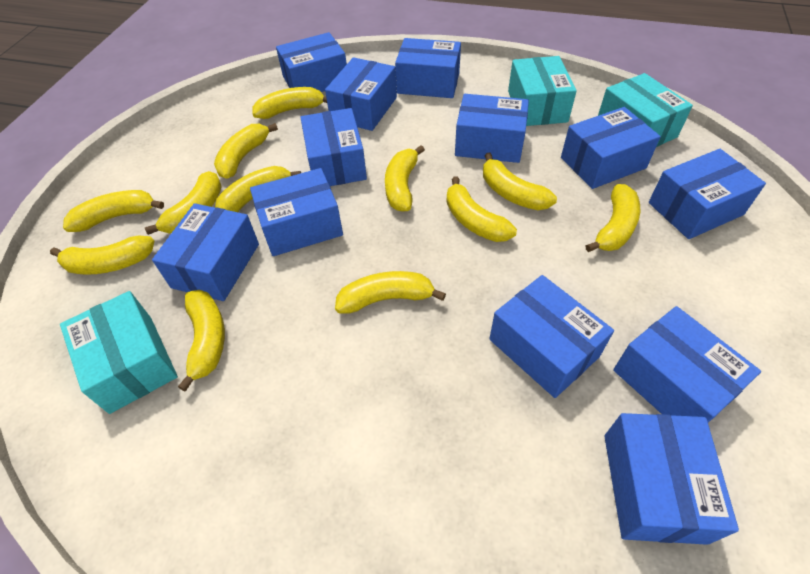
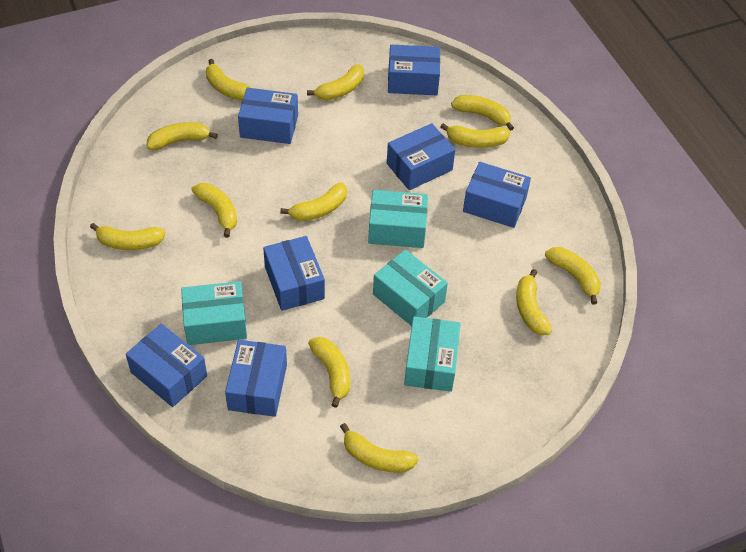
blue box: [152,203,259,301] [250,168,343,256] [276,32,347,92] [301,108,367,186] [325,57,397,131] [395,38,461,98] [455,94,529,163] [489,275,614,398] [561,107,661,189] [604,413,739,545] [613,306,761,423] [649,149,766,239] = 12 -> [126,324,207,407] [225,340,287,417] [238,88,298,144] [263,236,325,311] [387,123,455,190] [388,44,440,95] [463,162,531,228] = 7
turquoise box: [60,291,178,414] [508,56,577,126] [598,73,693,147] = 3 -> [181,281,247,345] [368,190,428,248] [373,249,448,326] [404,316,461,392] = 4

